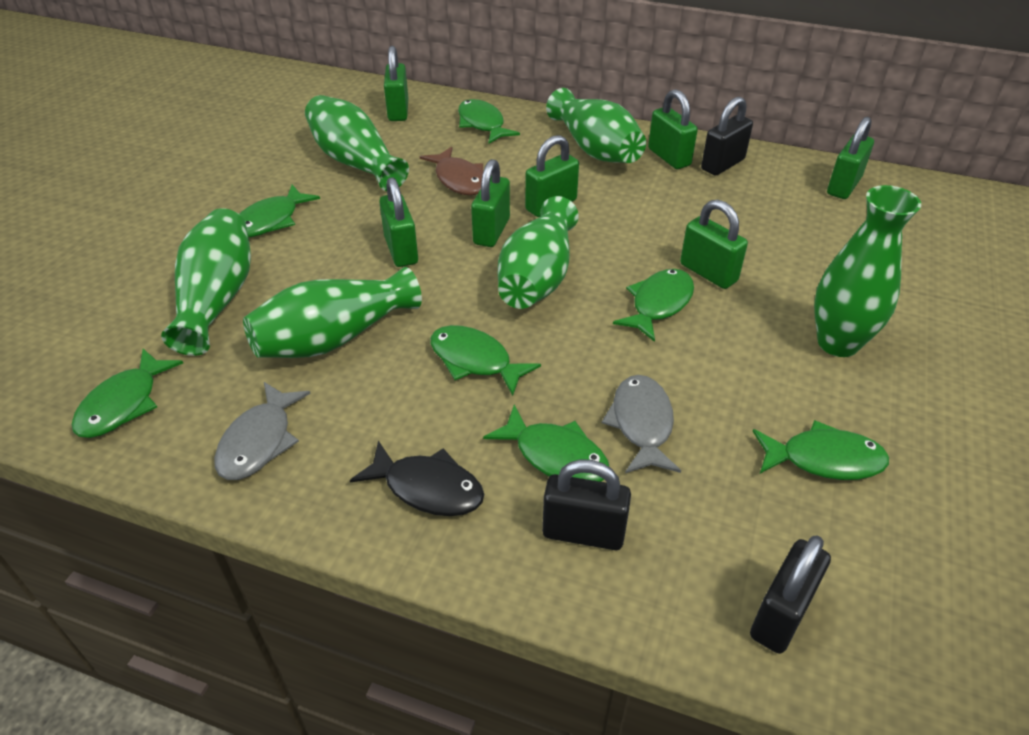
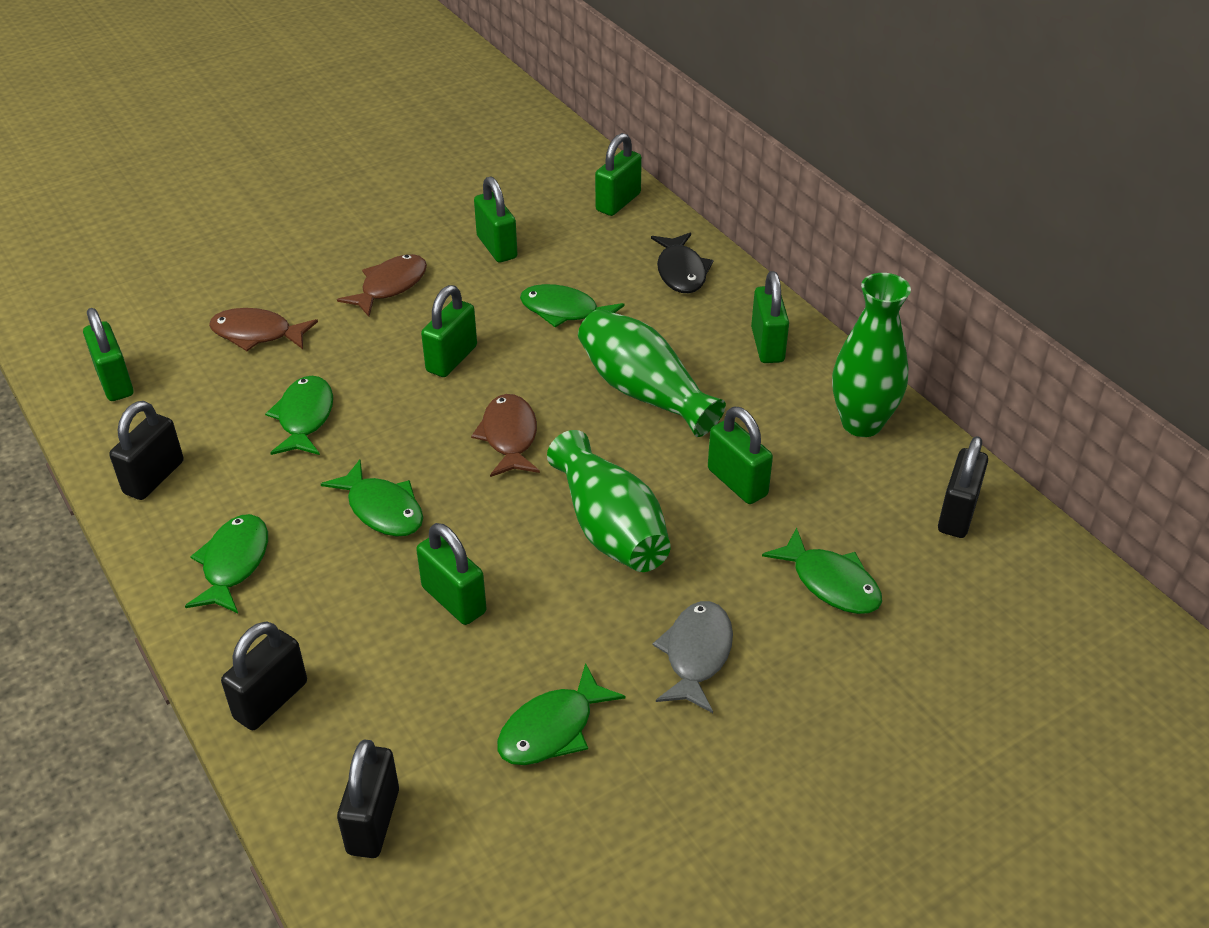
black padlock: [542,459,631,550] [701,97,753,176] [750,535,831,654] = 3 -> [109,401,184,500] [221,621,307,730] [337,740,399,858] [938,436,988,538] = 4
brown fish: [420,147,483,195] = 1 -> [209,308,318,351] [337,254,427,317] [471,394,540,477] = 3
green fish: [72,349,183,438] [239,185,320,237] [430,325,541,396] [458,99,520,144] [483,405,609,482] [613,269,694,342] [753,420,889,480] = 7 -> [185,514,268,613] [265,376,333,455] [321,459,423,537] [497,663,625,765] [520,284,624,327] [762,528,882,614] = 6
green vase: [161,208,251,356] [243,267,422,358] [305,95,409,191] [498,196,579,309] [546,88,646,163] [814,185,921,357] = 6 -> [547,430,671,572] [578,309,726,437] [832,273,911,437] = 3
grey fish: [214,382,311,480] [602,375,681,473] = 2 -> [653,601,733,713] = 1

